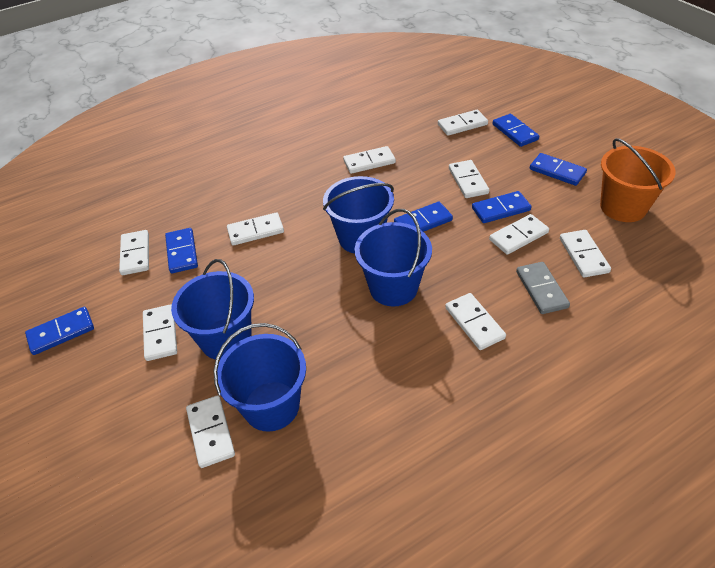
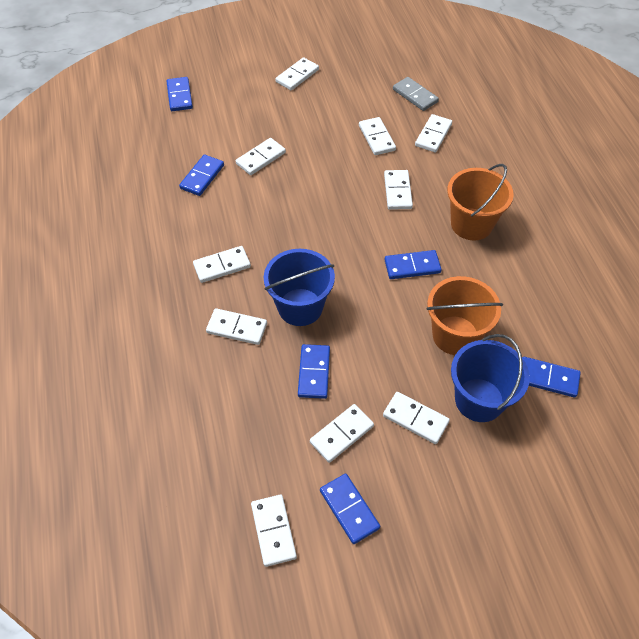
blue bucket: [171,259,254,360] [214,323,306,432] [323,176,394,254] [355,209,432,307] = 4 -> [264,249,335,326] [451,334,530,422] = 2
orange bucket: [600,138,676,222] = 1 -> [426,276,503,355] [447,164,514,241] = 2

